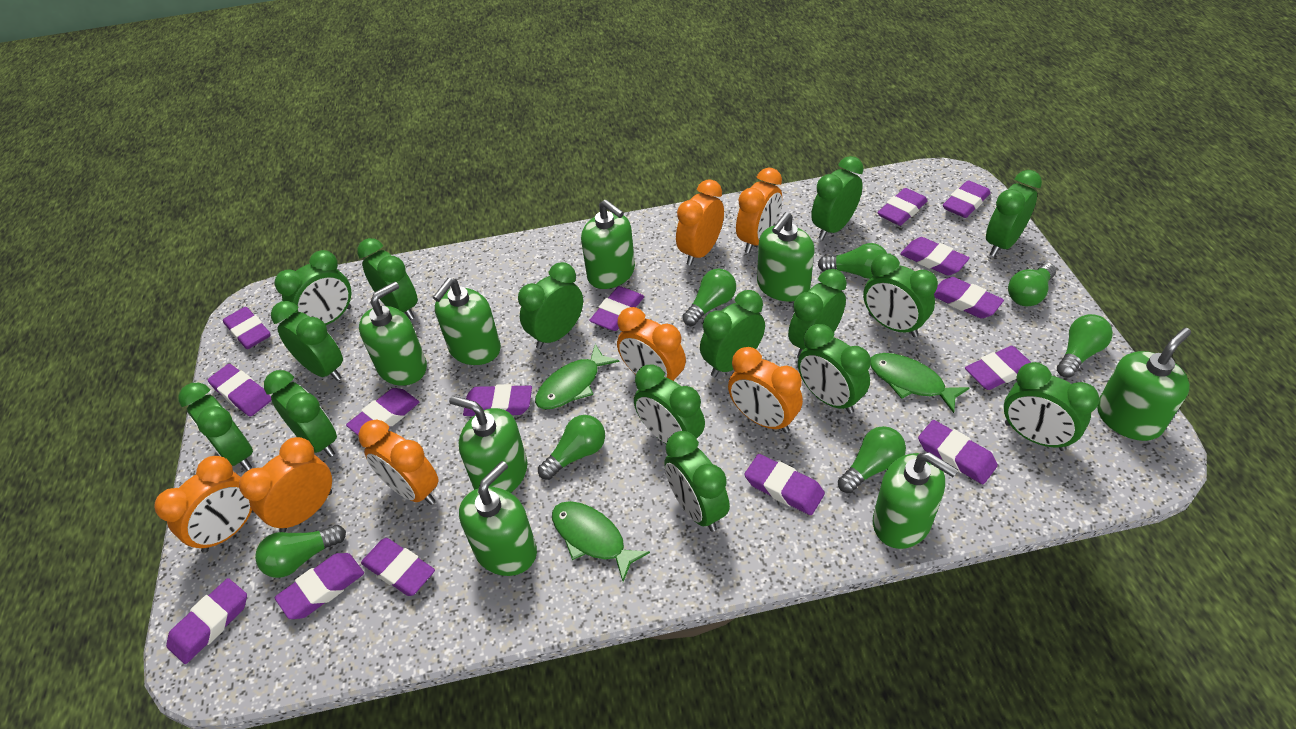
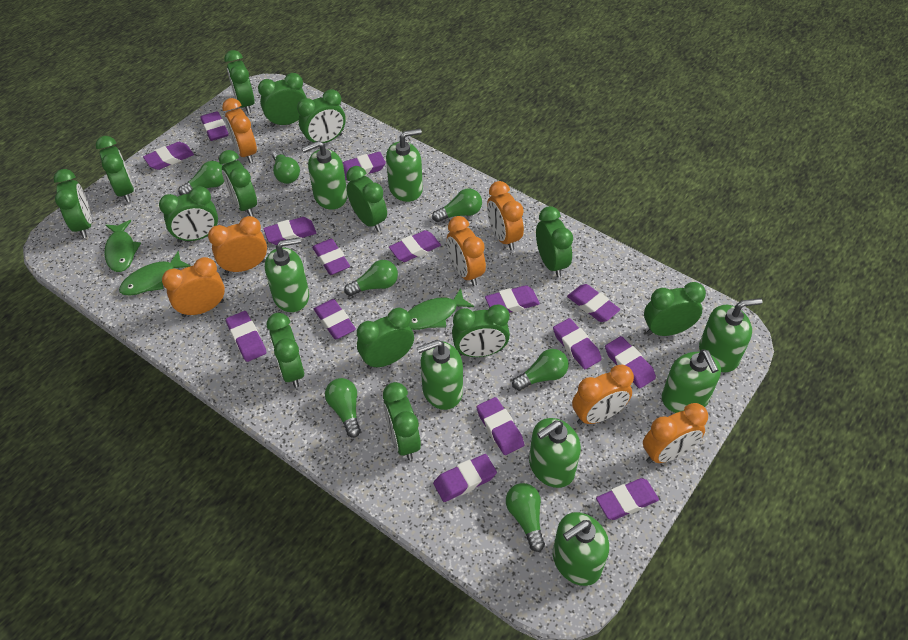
green clock: [179,383,253,471] [264,370,337,457] [271,301,343,381] [274,250,352,325] [357,238,418,320] [518,262,583,349] [634,364,705,444] [664,431,730,532] [700,290,765,377] [788,269,847,358] [798,324,871,414] [811,156,864,240] [863,253,938,337] [986,170,1042,256] [1004,362,1099,451] = 15 -> [54,169,92,238] [96,136,134,202] [159,186,218,243] [219,150,257,216] [224,50,255,114] [258,73,307,127] [267,313,304,388] [297,90,346,145] [346,166,387,232] [357,308,414,369] [383,382,421,460] [452,305,510,357] [536,206,573,277] [644,282,706,336] = 14

